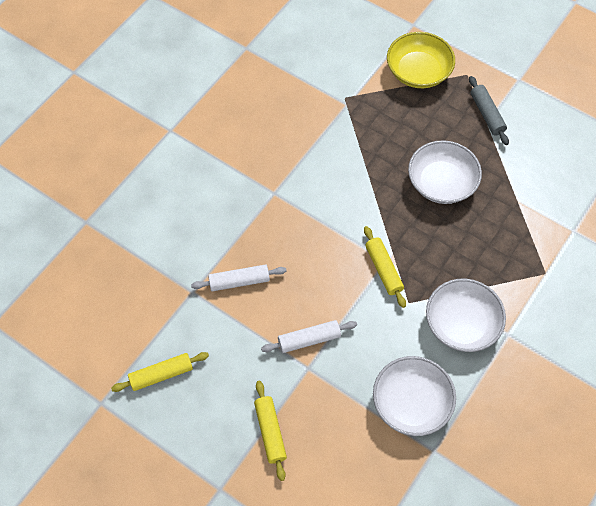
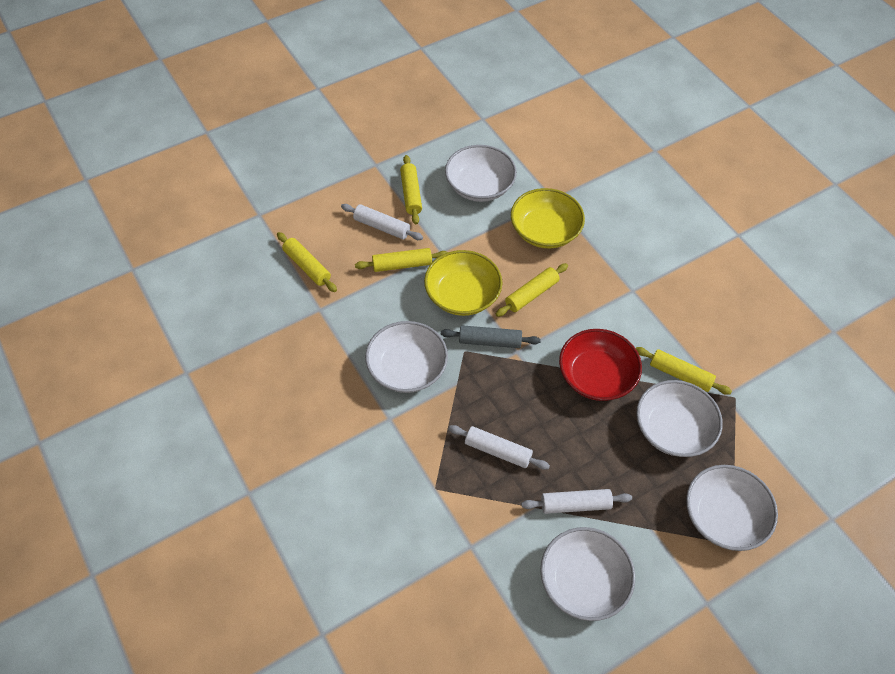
red bowl: none = 0 -> [559,329,642,401] = 1
white bowl: [373,356,456,436] [408,140,482,204] [426,279,506,352] = 3 -> [365,321,448,393] [445,145,517,202] [540,527,635,621] [636,380,723,457] [686,465,778,551] = 5
white rolling pin: [191,264,287,291] [261,320,357,353] = 2 -> [341,204,423,240] [449,425,550,470] [521,489,632,514] = 3
yellow bowl: [387,32,455,88] = 1 -> [424,250,502,316] [511,188,585,249] = 2
yellow rolling pin: [111,352,209,392] [254,381,287,481] [364,226,406,308] = 3 -> [277,232,337,292] [355,248,448,272] [400,155,422,224] [496,263,568,317] [636,347,732,395] = 5

